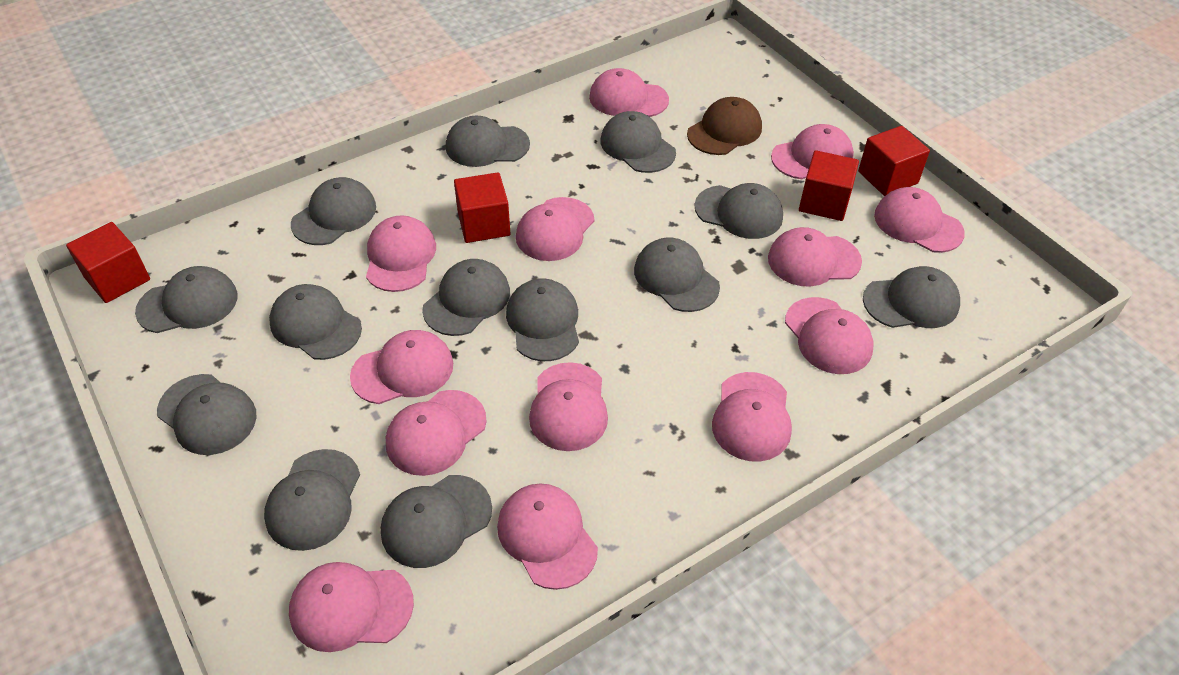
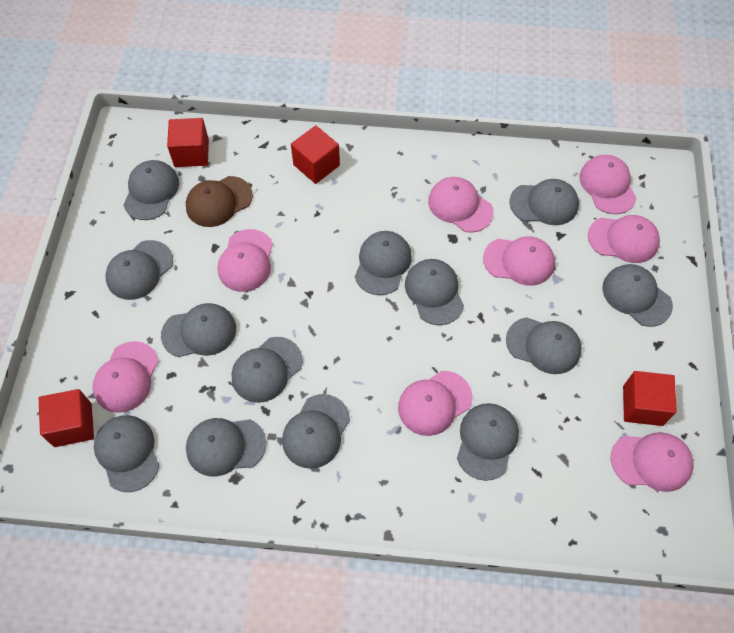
pink cap: [289,562,414,652] [350,330,453,404] [366,215,436,292] [386,390,487,476] [497,484,598,590] [516,197,594,261] [529,362,608,451] [589,68,669,117] [712,372,792,462] [768,227,862,286] [771,124,854,179] [785,297,874,374] [874,187,965,253] = 13 -> [93,341,159,413] [218,229,273,292] [398,371,472,436] [428,177,494,233] [483,236,555,286] [580,155,637,214] [588,215,660,263] [611,432,693,492] = 8

